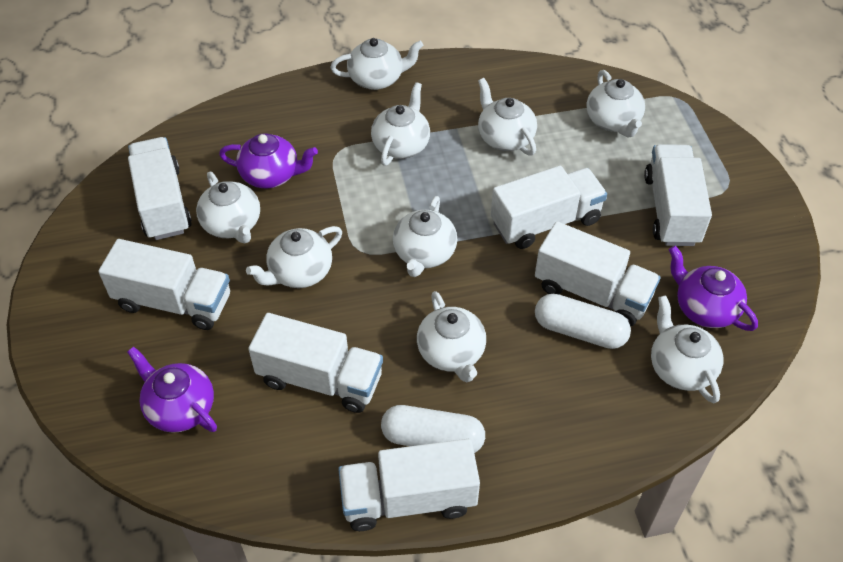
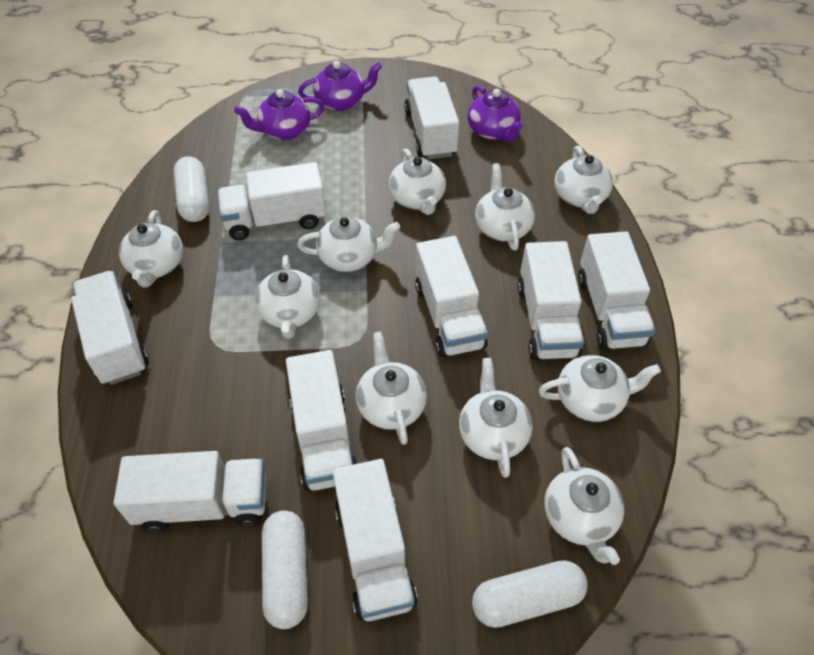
white capsule: [381,405,485,453] [535,294,631,349] = 2 -> [173,156,209,222] [262,510,308,629] [472,560,588,628] = 3
white teapot: [196,172,260,243] [246,226,342,288] [330,38,424,90] [371,82,430,166] [393,196,457,277] [417,291,486,382] [478,78,537,156] [587,70,645,137] [651,295,723,403] = 9 -> [119,210,183,287] [255,255,320,339] [297,216,400,272] [356,331,427,445] [389,148,446,215] [459,358,533,478] [475,163,535,250] [539,355,661,422] [544,447,624,565] [555,146,613,214] = 10
white truck: [98,239,230,330] [128,137,192,240] [248,313,383,413] [338,439,480,531] [491,166,607,249] [535,221,661,327] [644,144,712,246] = 7 -> [71,271,149,385] [114,451,267,533] [217,162,326,240] [286,350,358,491] [333,459,418,621] [404,77,459,159] [415,236,488,357] [518,241,584,360] [578,231,655,350] = 9

